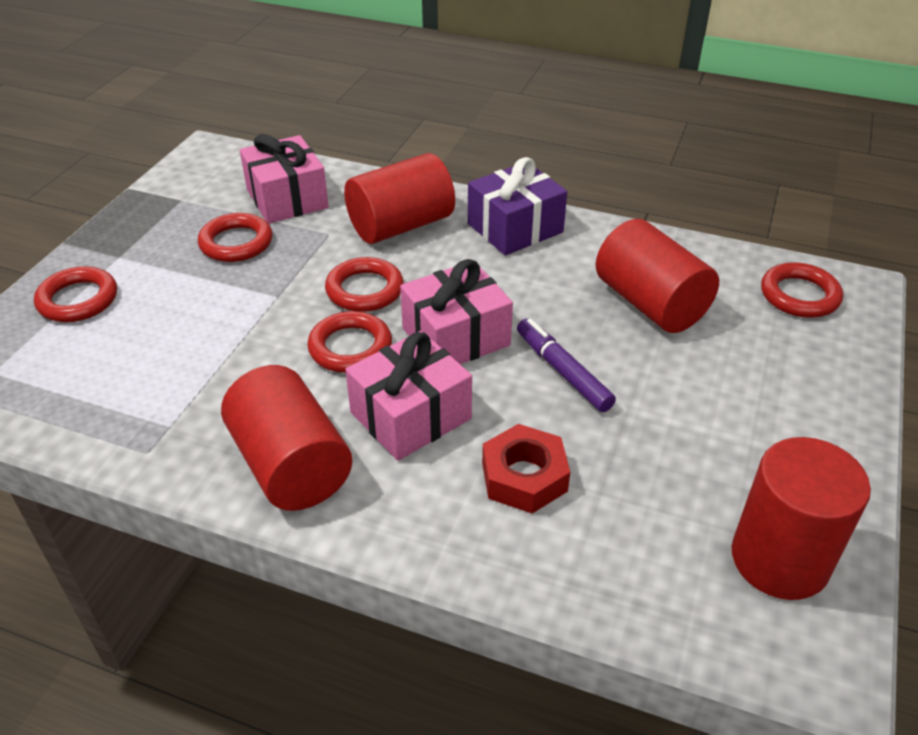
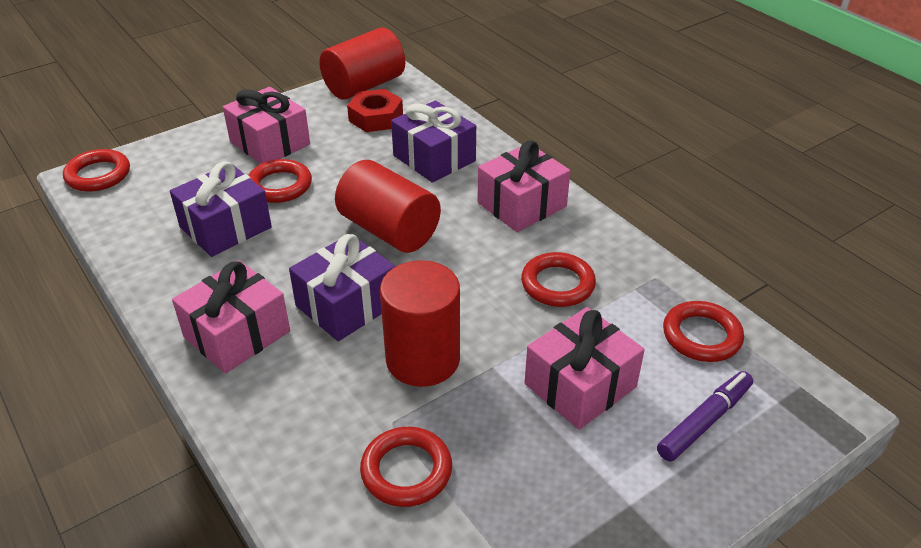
pink gift: [240,134,329,224] [345,331,472,461] [400,259,513,364] = 3 -> [172,260,290,374] [223,87,310,164] [477,140,570,232] [524,307,645,430] = 4
purple gift: [468,157,567,255] = 1 -> [170,161,272,257] [289,234,395,341] [391,100,476,183] = 3
red cylinder: [221,365,352,511] [344,153,455,244] [596,219,719,333] [732,437,871,600] = 4 -> [319,28,405,100] [335,160,441,253] [380,260,460,387] = 3

